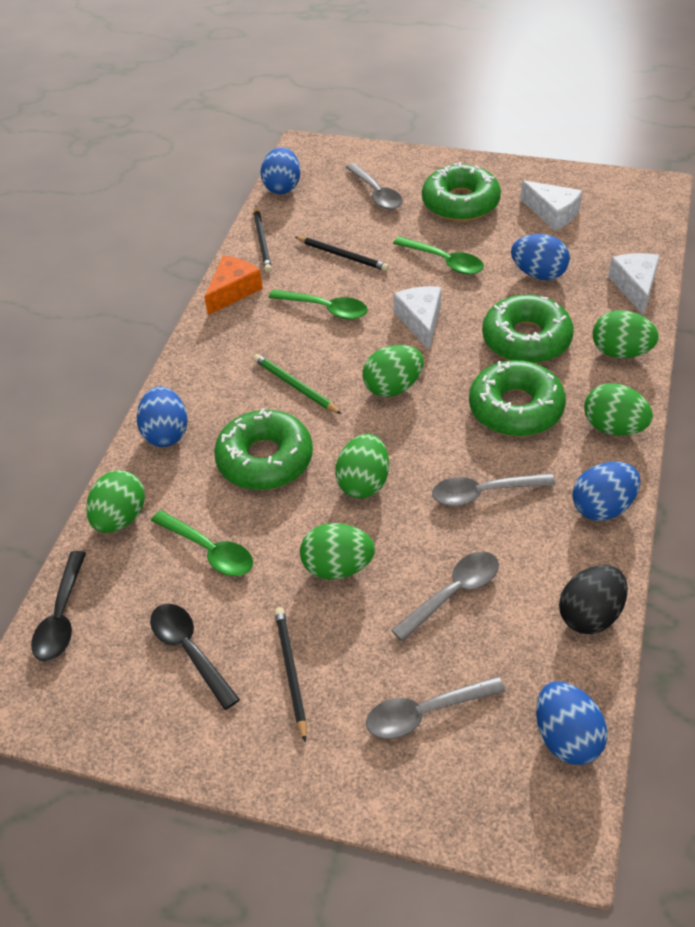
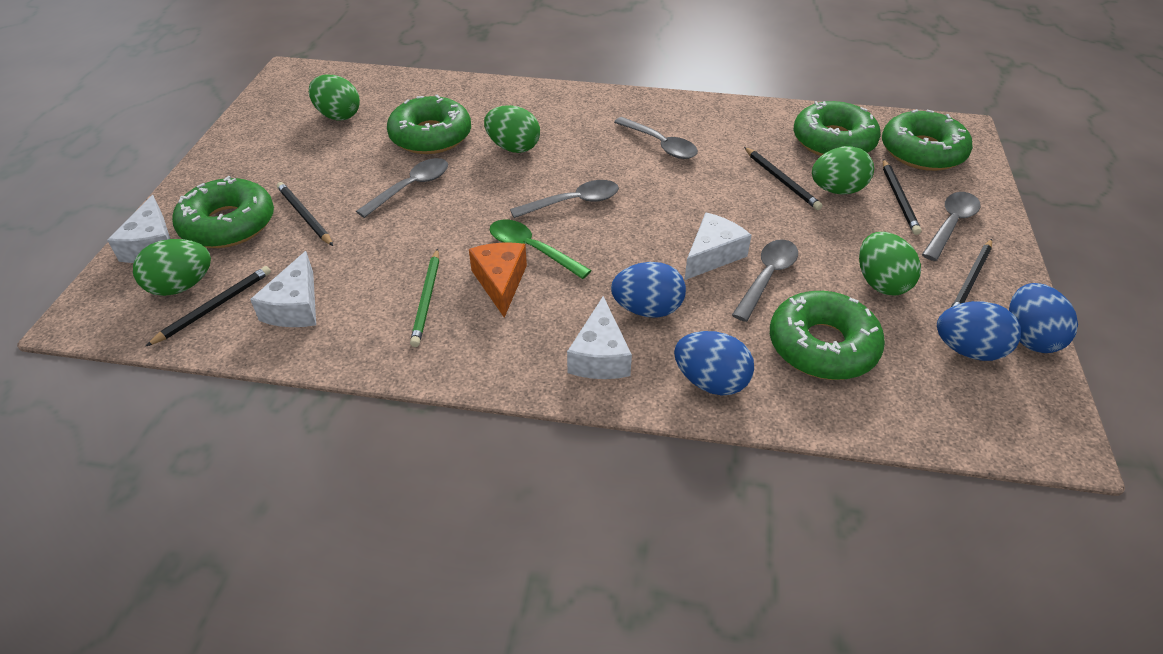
black egg: [559,565,628,634] = 1 -> none = 0
black pencil: [254,206,272,272] [275,607,307,742] [295,237,389,271] = 3 -> [145,266,271,347] [277,182,333,246] [744,147,823,210] [883,159,921,235] [951,239,992,307] = 5
black spoon: [31,551,86,661] [150,604,240,710] = 2 -> none = 0
blue egg: [137,386,188,447] [260,147,301,195] [511,234,570,280] [536,682,607,765] [572,462,641,521] = 5 -> [611,262,686,318] [674,331,754,396] [937,301,1021,361] [1009,283,1078,353] = 4
green donut: [214,408,313,490] [422,162,501,221] [469,360,566,437] [482,294,574,364] = 4 -> [172,176,274,248] [387,95,471,154] [770,291,885,380] [794,101,881,156] [882,109,973,171] = 5
green egg: [86,470,145,533] [300,523,375,580] [335,434,389,499] [363,345,424,397] [584,383,653,436] [593,310,659,358] = 6 -> [133,239,211,296] [309,75,360,121] [484,105,540,153] [812,146,874,195] [859,232,921,296] = 5
green spoon: [151,510,253,576] [269,289,368,320] [393,236,484,275] = 3 -> [490,220,592,279] = 1
grey spoon: [346,163,403,210] [366,676,506,739] [391,551,499,641] [432,473,556,506] = 4 -> [356,158,448,218] [510,180,619,218] [614,117,698,159] [732,239,798,322] [922,192,981,261] = 5
white cheese: [393,286,441,351] [520,180,582,231] [608,253,660,315] = 3 -> [107,195,170,263] [250,251,316,327] [567,296,632,379] [684,212,752,280] = 4

